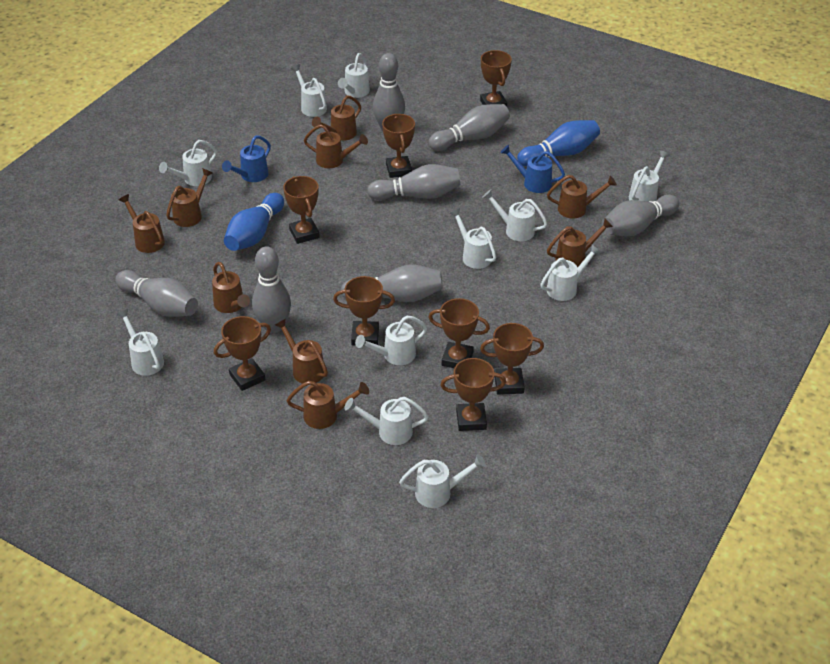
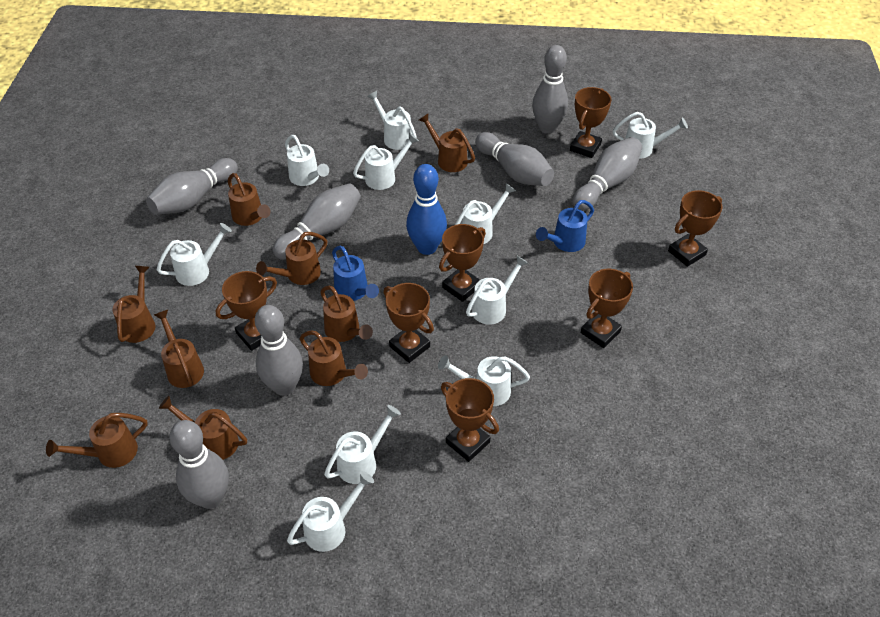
blue bowling pin: [224,193,284,251] [517,120,600,167] = 2 -> [406,164,447,255] = 1
brown trophy: [214,316,271,391] [283,176,320,244] [333,276,395,345] [382,114,415,178] [428,298,490,368] [440,358,506,431] [480,50,512,107] [480,323,544,395] = 8 -> [216,271,277,351] [384,283,434,363] [439,224,486,302] [441,378,499,462] [570,87,611,158] [581,269,633,348] [668,190,722,267] = 7
white watering can: [116,309,164,376] [159,140,217,186] [291,64,327,117] [338,53,370,98] [344,397,429,445] [355,316,427,365] [399,454,486,508] [449,208,496,269] [482,189,547,241] [540,245,601,301] [629,150,670,202] = 11 -> [157,223,232,286] [285,135,329,186] [287,471,374,552] [324,405,401,484] [353,133,419,190] [367,91,417,150] [438,355,530,406] [455,183,516,244] [466,256,528,325] [613,112,688,159] = 10

